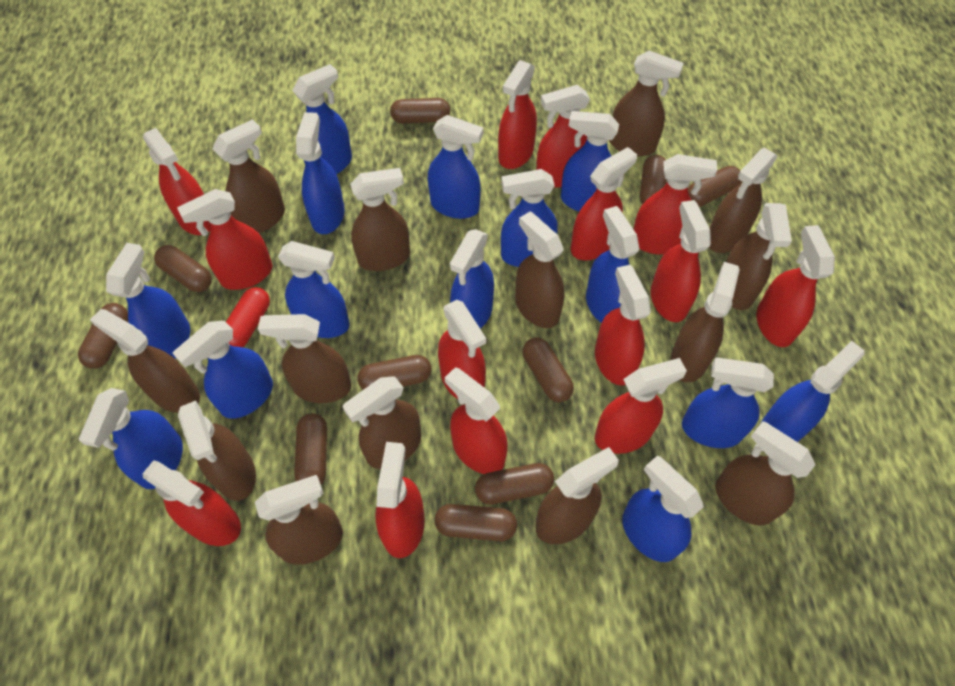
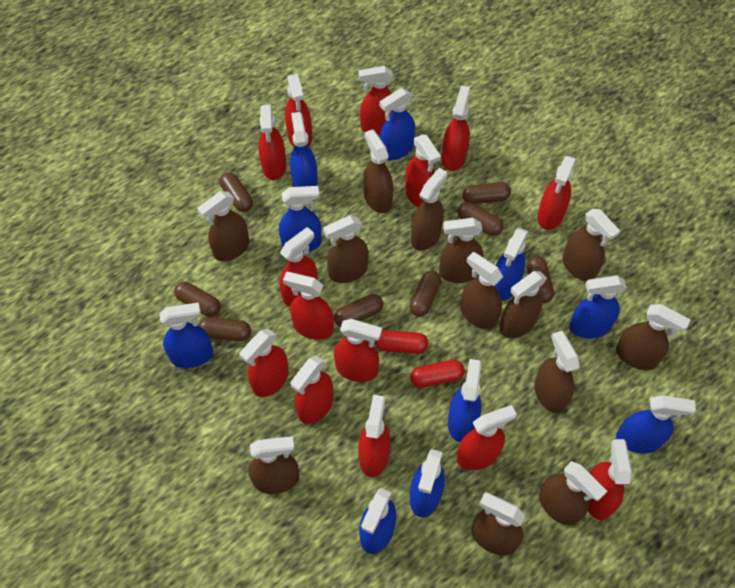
blue spray bottle: [79,388,183,489] [106,243,190,359] [173,321,273,419] [278,241,350,338] [292,64,352,174] [296,112,345,234] [428,115,483,219] [450,229,494,329] [501,169,558,267] [561,111,619,212] [586,206,639,323] [622,456,704,562] [682,358,774,448] [761,341,865,442] = 14 -> [159,303,213,368] [279,186,322,253] [290,112,318,187] [359,488,396,554] [380,88,415,160] [410,449,445,517] [448,359,482,442] [494,228,529,301] [569,275,627,339] [616,395,696,454] = 10
brown capsule: [78,303,128,369] [154,245,212,292] [294,413,327,484] [357,355,432,390] [390,98,450,123] [435,504,517,541] [475,463,554,505] [522,337,574,402] [640,155,667,205] [688,166,742,207] = 10 -> [174,282,221,317] [198,317,251,341] [220,172,253,212] [334,294,383,327] [409,270,441,317] [458,202,503,236] [462,182,511,204] [527,256,554,303] = 8
brown spray bottle: [90,309,200,413] [178,401,256,501] [212,119,285,233] [255,475,343,565] [258,314,351,403] [342,377,421,469] [350,168,410,271] [515,212,565,328] [536,447,619,544] [609,51,684,156] [671,262,740,383] [709,148,778,253] [715,421,815,525] [726,203,792,310] = 14 -> [197,191,250,262] [248,436,299,494] [323,216,369,283] [363,129,393,213] [411,168,448,251] [439,218,483,283] [461,252,503,329] [471,492,525,555] [500,271,547,338] [534,331,580,413] [539,461,607,526] [562,209,620,282] [616,304,690,370] = 13
red capsule: [226,287,270,347] = 1 -> [375,330,429,354] [410,360,465,388] = 2

